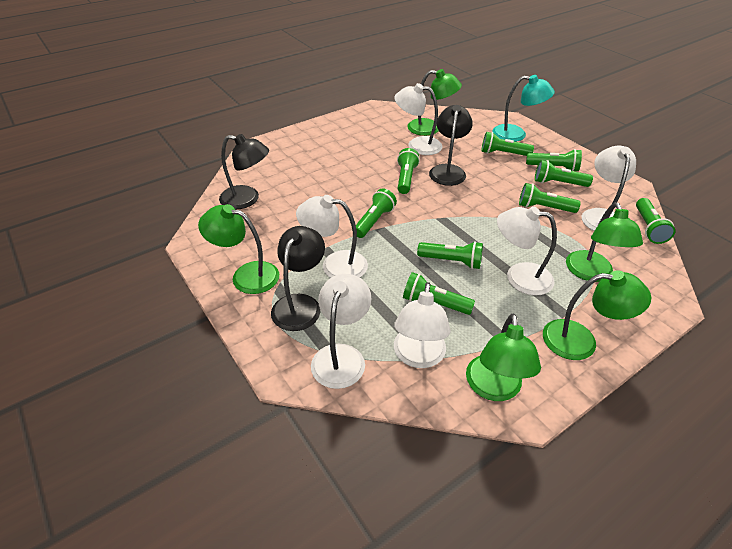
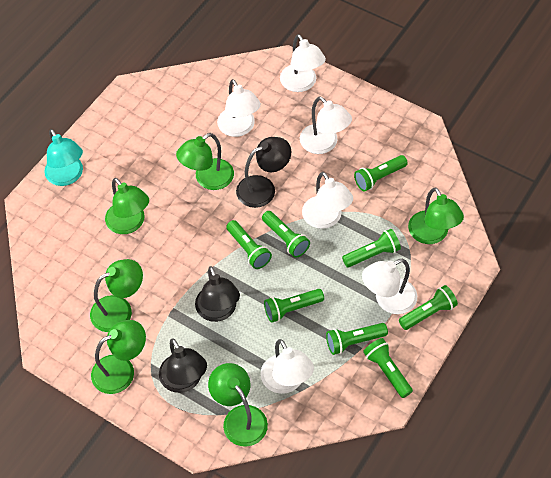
green flashlight: [356,189,397,238] [397,148,420,194] [403,272,475,315] [417,241,483,269] [481,132,534,156] [519,183,581,213] [526,149,582,171] [535,160,593,187] [636,198,676,244] = 9 -> [226,220,272,269] [262,211,310,258] [264,289,324,323] [326,323,388,355] [342,229,401,268] [354,155,408,191] [363,338,413,398] [399,285,458,330] = 8
green lamp: [198,204,279,294] [407,69,462,136] [466,314,541,401] [543,270,651,360] [566,202,643,282] = 5 -> [90,259,143,332] [91,320,146,394] [105,178,149,234] [176,133,234,190] [208,363,268,447] [408,187,464,244] = 6

